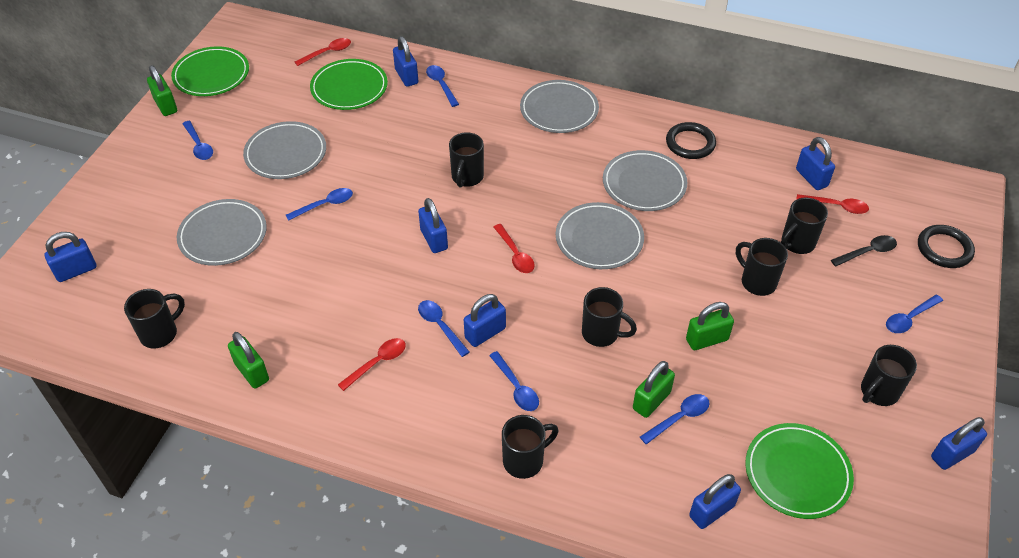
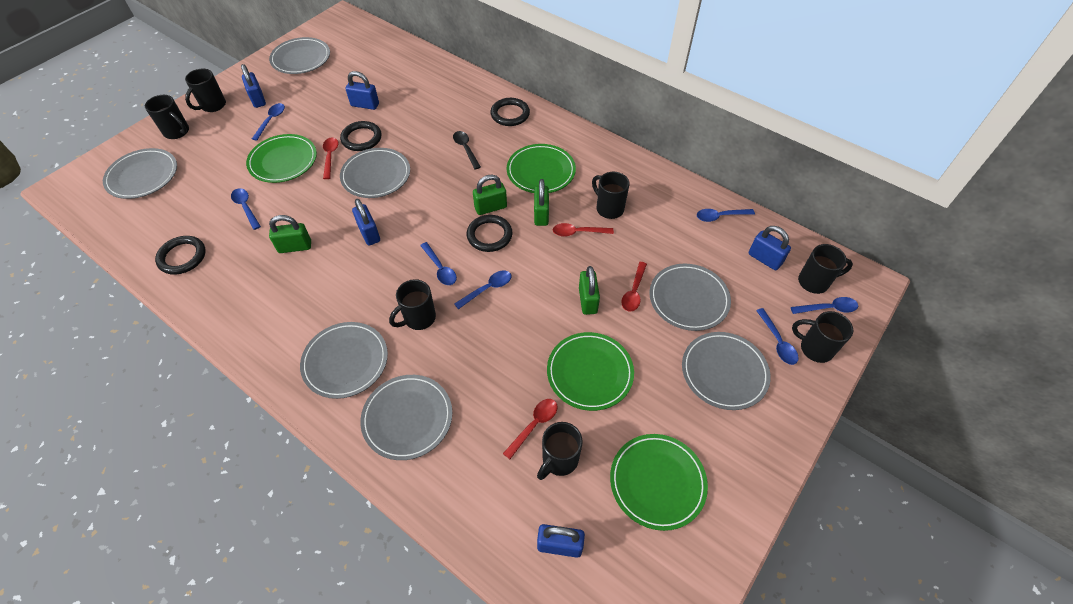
black ring: [666,122,716,159] [918,225,975,268] = 2 -> [155,236,206,275] [340,121,382,151] [467,215,513,252] [490,98,530,126] = 4
blue padlock: [44,232,96,282] [393,36,419,87] [418,198,448,253] [464,294,506,347] [689,474,741,529] [796,137,835,190] [931,417,987,470] = 7 -> [241,64,266,108] [346,71,379,110] [352,199,380,246] [537,524,585,558] [749,226,791,270] = 5
green plate: [171,46,249,96] [310,59,388,110] [745,423,854,519] = 3 -> [246,134,317,183] [506,144,576,193] [547,332,634,411] [610,434,708,531] = 4
grey plate: [177,199,267,266] [243,121,326,179] [520,80,599,133] [556,202,644,269] [603,150,687,211] = 5 -> [103,148,177,199] [269,37,330,74] [300,322,388,399] [340,148,410,198] [360,375,452,460] [649,264,731,331] [682,332,771,410] = 7

